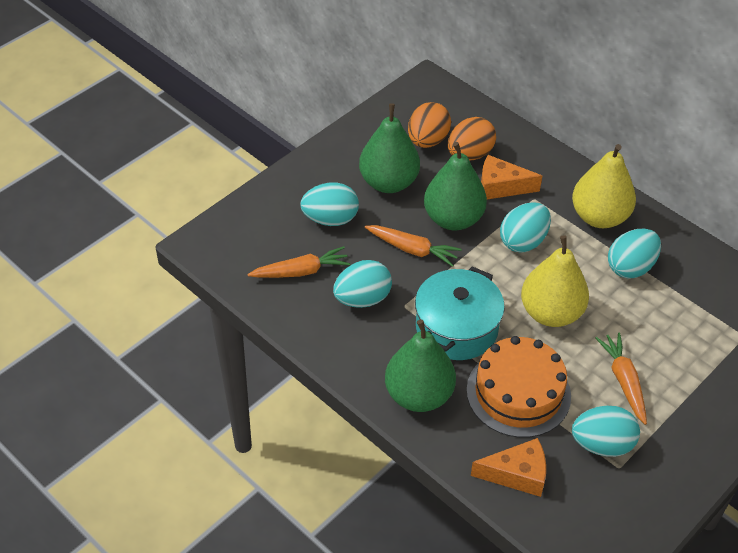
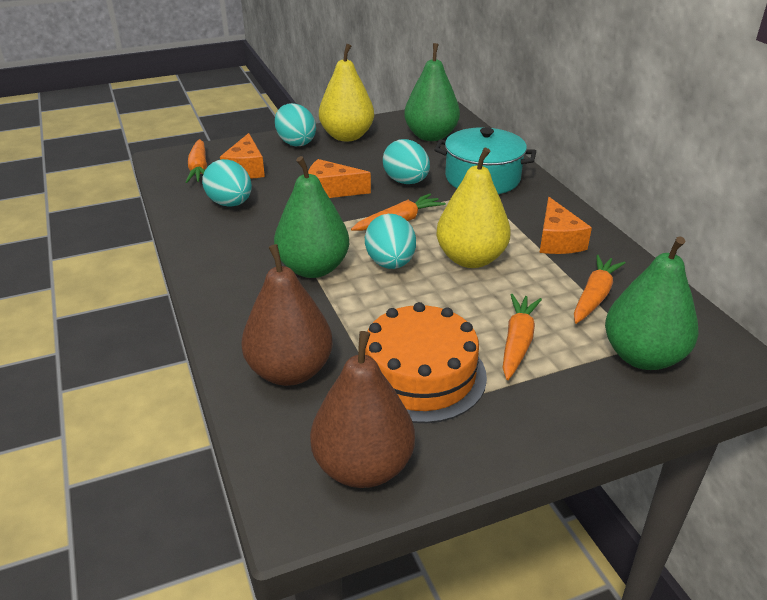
brown pear: none = 0 -> [241,244,333,386] [310,331,415,488] = 2
orange carrot: [247,246,350,278] [365,225,462,267] [595,333,647,425] = 3 -> [186,139,207,183] [351,193,446,231] [503,294,542,380] [574,255,625,324] = 4
orange cheese: [471,438,546,497] [481,155,542,199] = 2 -> [220,133,265,179] [308,159,371,198] [539,197,592,254] = 3
orange egg: [408,102,451,148] [448,117,496,161] = 2 -> none = 0
turquoise egg: [300,183,359,226] [333,260,392,308] [500,202,551,252] [572,406,640,457] [608,229,661,279] = 5 -> [202,159,252,207] [275,103,316,146] [365,214,416,269] [383,139,430,184] = 4

